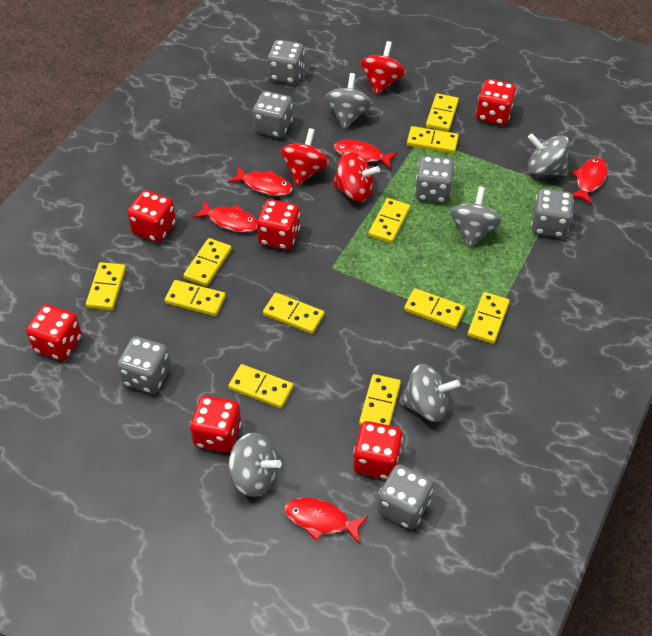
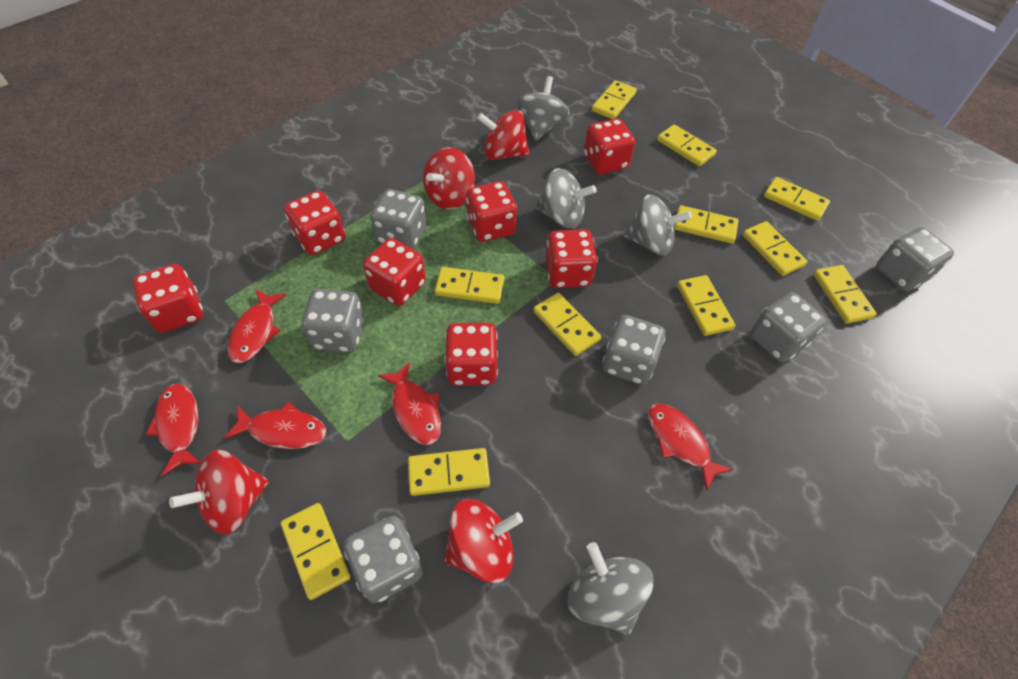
grey spinning top: [228,433,282,497] [325,73,372,129] [399,364,460,422] [450,187,502,248] [527,133,569,176] = 5 -> [517,76,570,140] [536,168,597,228] [567,542,654,635] [623,195,692,256] = 4
red dice: [26,304,82,361] [128,190,176,242] [190,395,241,453] [257,199,300,250] [353,421,403,480] [476,79,516,125] = 6 -> [132,264,203,333] [284,190,345,255] [363,238,426,306] [445,323,498,385] [466,181,517,242] [546,229,598,288] [584,119,635,174] = 7
red spinning top: [280,128,329,186] [332,152,380,202] [360,41,406,95] = 3 -> [169,449,269,535] [423,147,475,209] [444,499,523,583] [477,110,529,160] = 4

